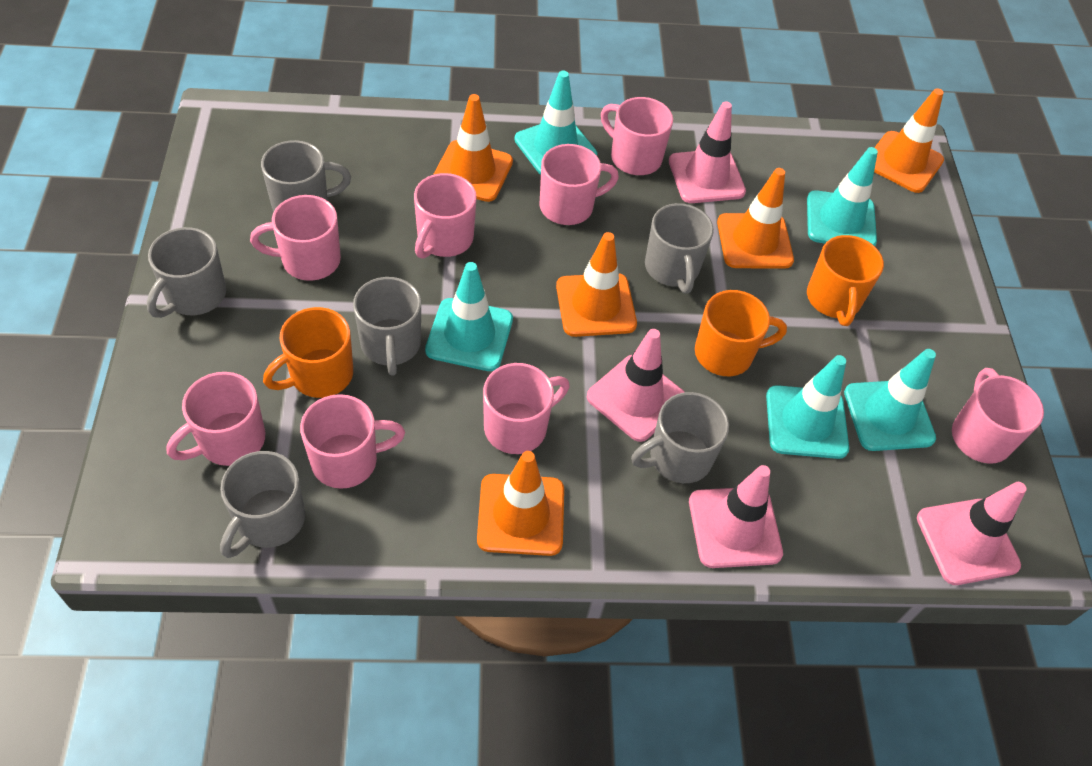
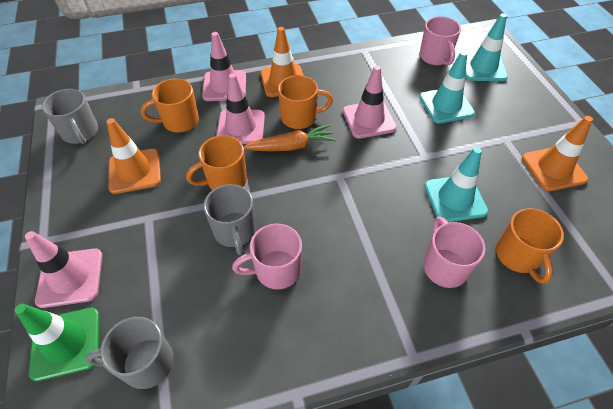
green traffic cone: none = 0 -> [15,304,99,381] = 1
grey mug: [147,227,226,318] [220,451,305,558] [261,140,351,212] [353,277,421,376] [631,392,729,483] [645,203,714,293] = 6 -> [42,89,98,144] [85,317,174,389] [204,184,256,255] = 3
orange carrot: none = 0 -> [243,124,336,151] = 1
orange mug: [263,307,353,398] [695,290,787,376] [807,235,884,326] = 3 -> [141,78,199,133] [186,135,247,190] [278,75,333,129] [496,208,564,284] = 4
orange traffic cone: [433,94,513,202] [477,451,564,556] [556,232,637,337] [717,168,794,269] [874,88,944,193] = 5 -> [106,118,161,194] [260,27,304,97] [522,116,593,191] = 3
pink mug: [167,372,265,466] [250,195,341,281] [300,394,405,489] [414,173,477,259] [483,363,570,454] [540,144,619,225] [601,97,673,175] [952,368,1044,464] = 8 -> [232,224,302,290] [419,16,461,66] [424,217,486,288] = 3
turquoise traffic cone: [425,262,513,371] [514,71,597,175] [766,355,849,459] [807,147,878,246] [844,349,936,451] = 5 -> [419,51,475,124] [424,147,488,222] [465,13,508,81] = 3

